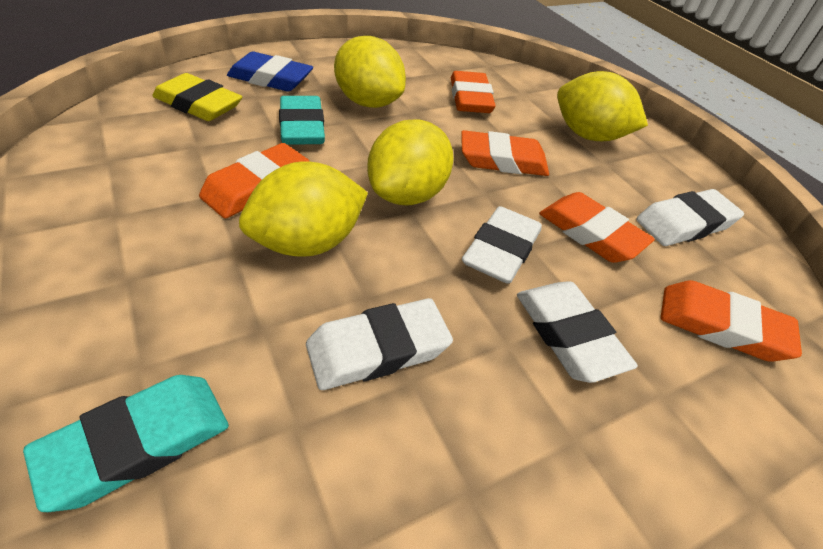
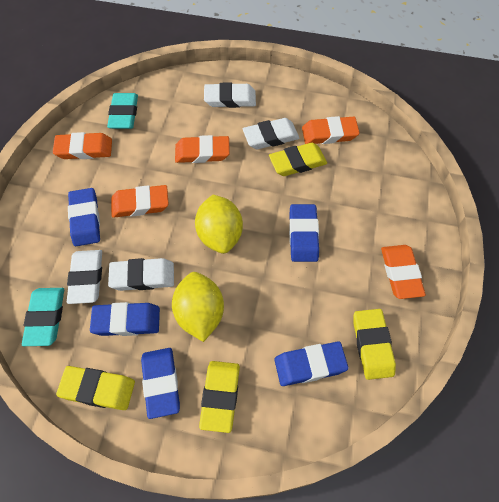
blue eraser: [227,52,313,92] = 1 -> [68,188,100,246] [90,302,160,336] [141,348,180,419] [274,341,349,386] [289,204,319,262] = 5
yellow eraser: [152,73,242,121] = 1 -> [56,366,135,410] [199,361,240,433] [269,143,327,176] [353,309,396,380] = 4
yellow lemon: [239,161,368,257] [334,36,406,108] [367,119,454,205] [557,71,648,141] = 4 -> [172,272,224,342] [195,195,243,254] = 2

